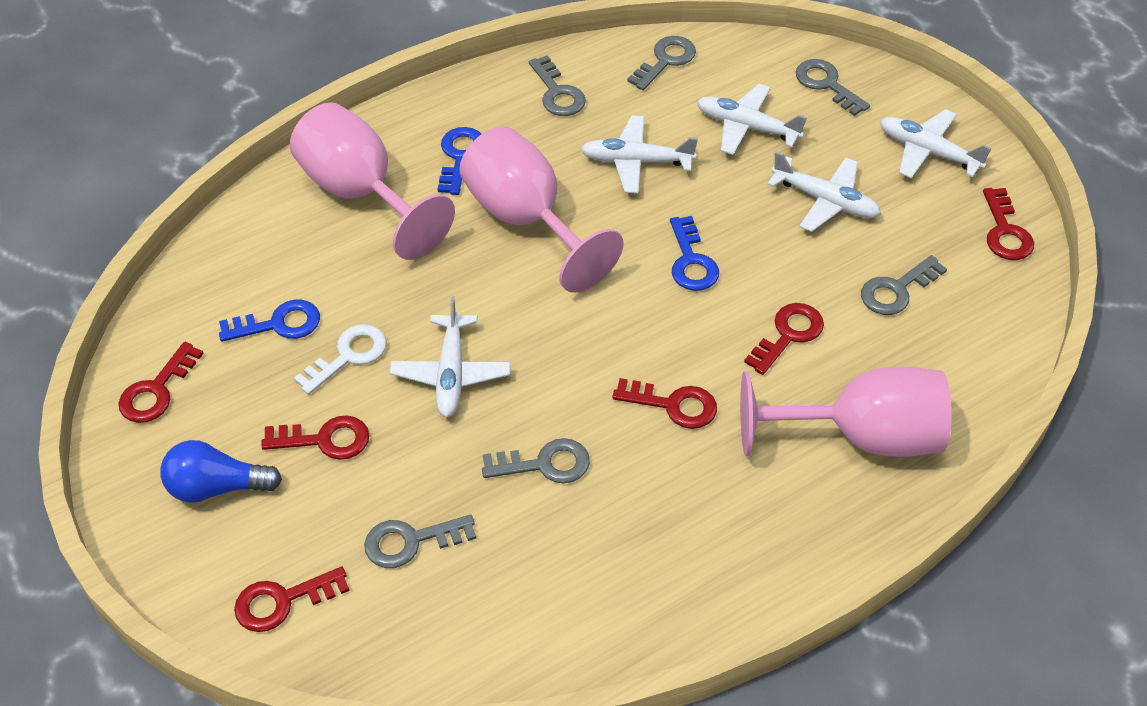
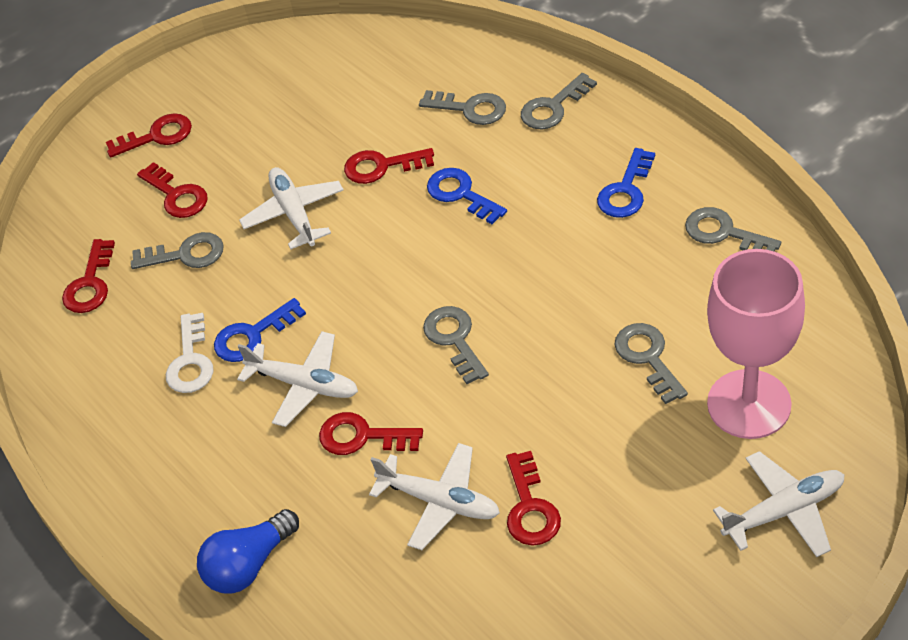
pink goblet: [290,102,455,260] [459,126,624,293] [740,366,952,457] = 3 -> [707,249,805,439] = 1
white plane: [390,296,511,417] [581,115,698,194] [697,84,807,155] [767,151,881,232] [880,109,991,178] = 5 -> [237,331,358,427] [239,167,344,249] [369,443,500,550] [713,451,845,557] = 4

